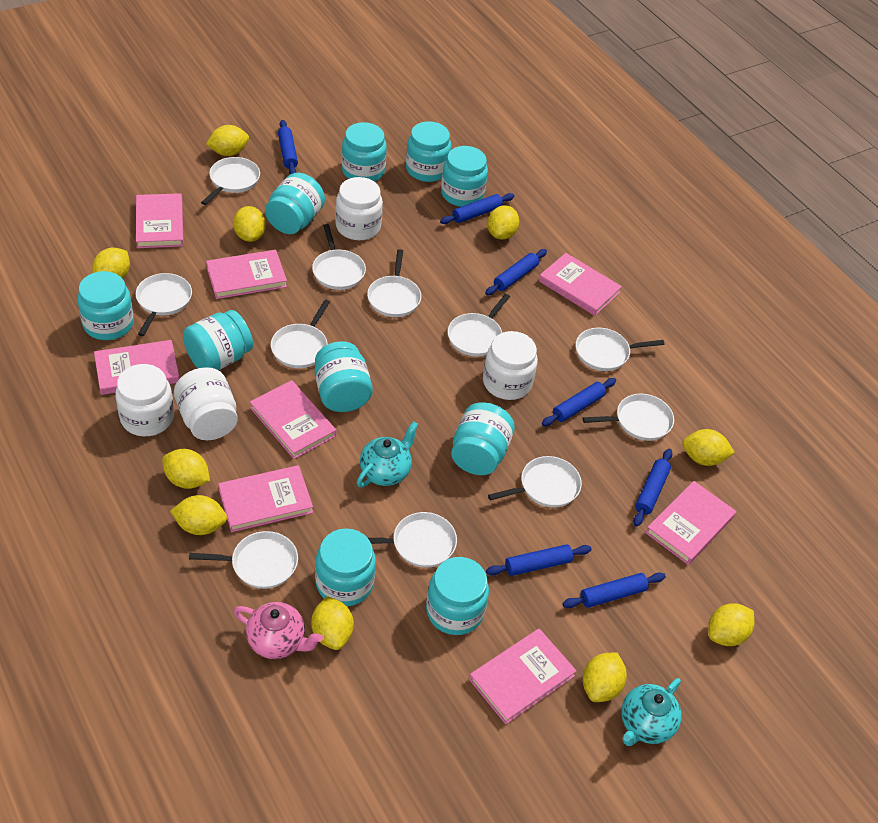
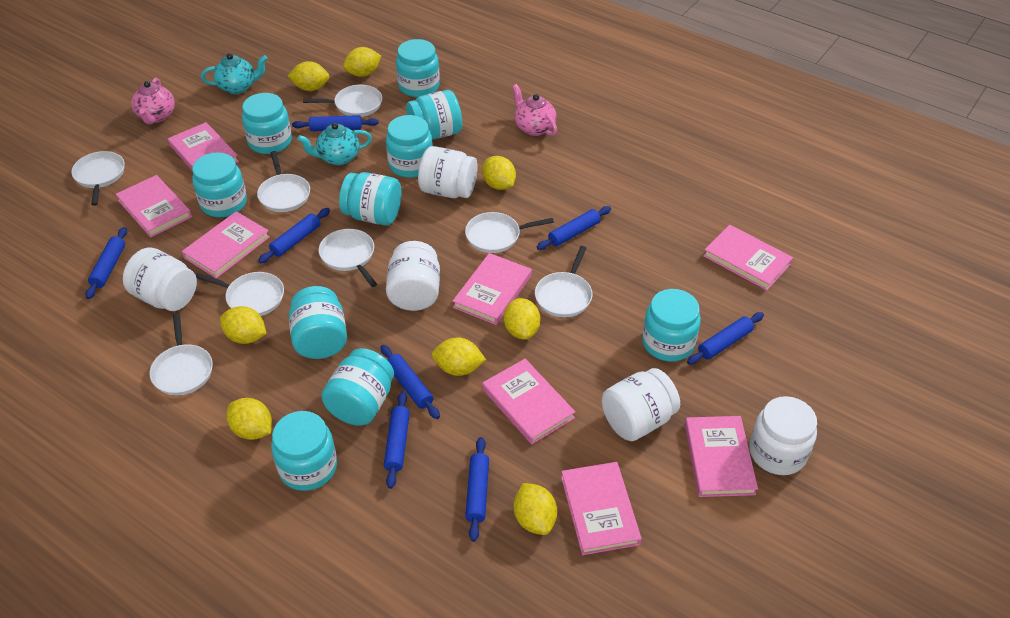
blue rolling pin: [278,120,298,174] [440,193,514,224] [485,249,547,295] [486,544,592,576] [542,378,616,426] [562,572,666,608] [633,448,672,527] = 7 -> [85,227,127,299] [258,208,330,263] [292,115,379,131] [380,345,440,419] [384,392,410,489] [465,437,489,542] [537,206,611,250] [687,312,764,365] = 8
pink teapot: [233,602,323,659] = 1 -> [131,78,175,124] [512,84,557,136] = 2
white jar: [115,364,174,436] [174,367,238,440] [335,177,383,240] [483,331,538,400] = 4 -> [123,247,197,311] [386,241,440,311] [418,146,478,198] [602,368,680,441] [749,396,817,475] = 5
white pan: [136,273,192,336] [189,531,298,589] [201,157,260,205] [271,299,330,368] [312,224,366,290] [367,249,421,317] [368,512,457,568] [448,294,510,356] [488,456,582,508] [576,328,665,371] [582,394,674,441] = 11 -> [71,151,125,206] [149,314,213,395] [195,272,284,316] [257,151,310,212] [303,85,382,117] [319,229,377,287] [465,212,554,253] [535,246,593,317] = 8
yellow lemon: [92,248,130,279] [162,449,210,489] [170,495,227,535] [206,125,249,156] [233,206,266,242] [311,596,354,650] [487,205,519,240] [583,652,627,702] [682,429,735,466] [708,603,755,646] = 10 -> [220,306,267,344] [227,398,272,440] [288,61,330,91] [343,47,381,77] [432,337,486,376] [482,156,516,190] [504,298,541,340] [513,483,557,535] = 8

